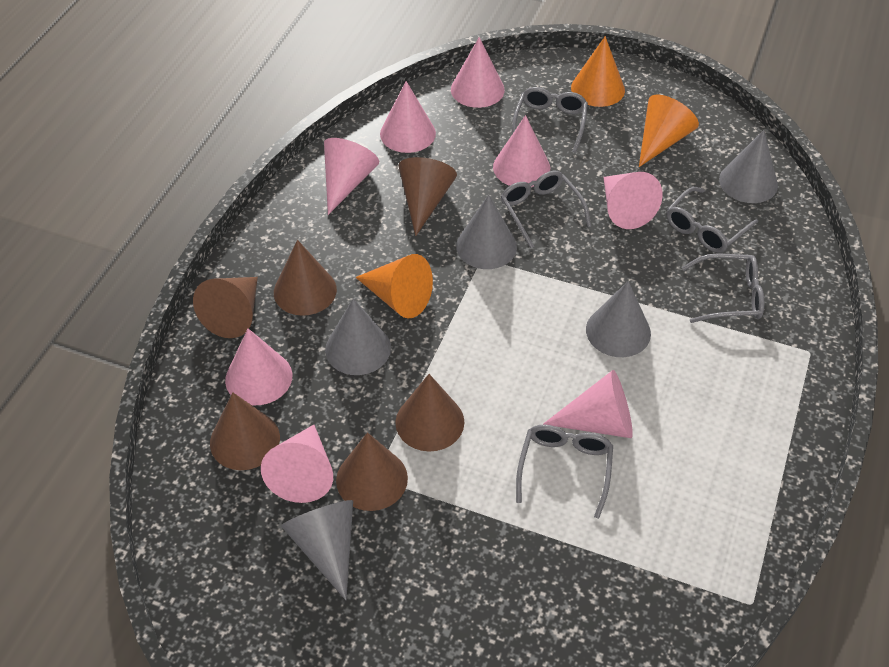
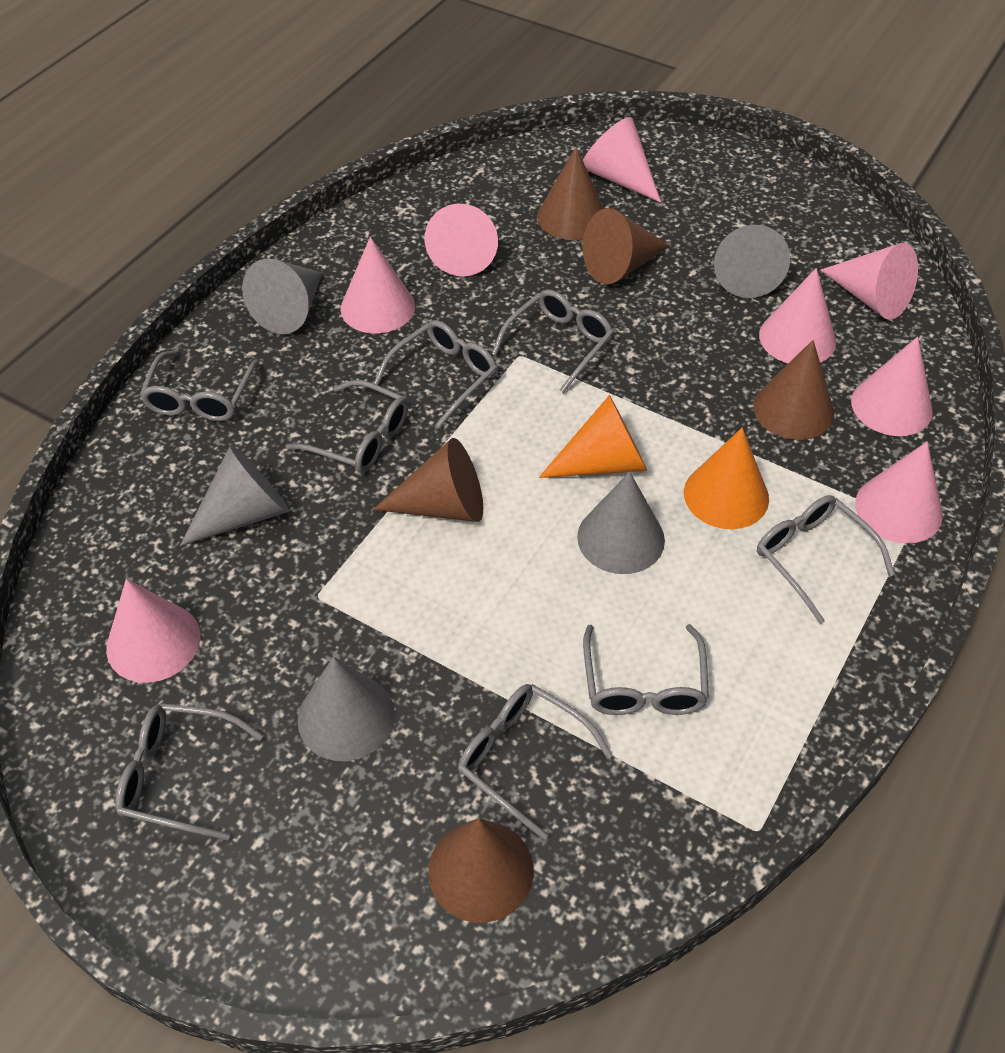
brown cone: [193,277,258,338] [210,392,280,470] [274,240,337,316] [336,432,408,511] [395,374,464,451] [398,157,457,236] = 6 -> [373,438,483,522] [428,818,533,923] [537,147,604,240] [582,208,670,284] [753,340,834,440] = 5
grey glasses: [501,171,591,248] [512,87,588,153] [516,425,613,519] [667,187,758,253] [682,253,764,323] = 5 -> [115,703,263,840] [140,350,259,421] [286,380,408,473] [374,320,497,428] [458,684,612,840] [492,289,613,393] [583,624,709,715] [757,495,895,623] = 8
orange cone: [355,254,433,318] [571,36,625,107] [639,95,699,167] = 3 -> [538,395,647,478] [684,428,769,529] = 2

